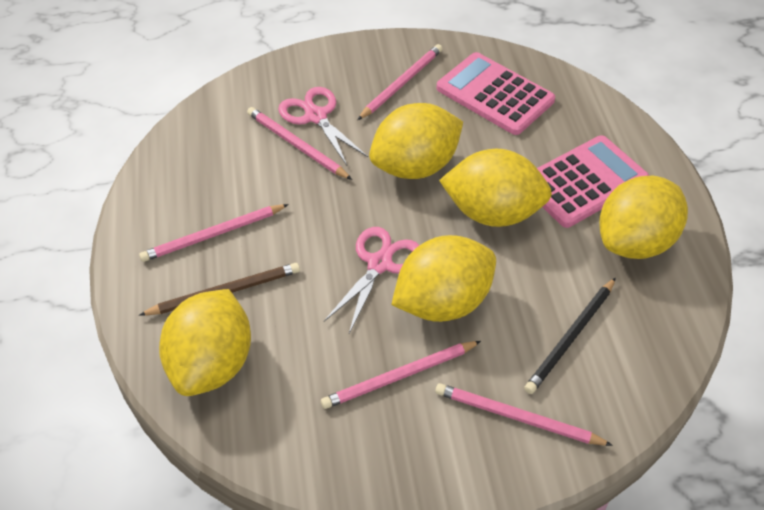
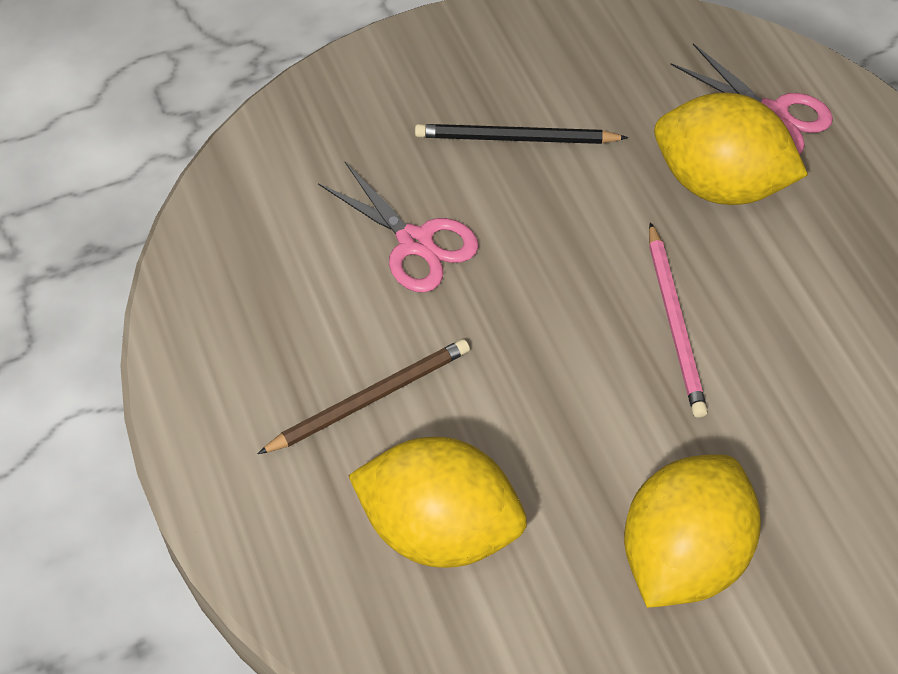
pink calculator: [436,52,555,135] [537,136,649,228] = 2 -> none = 0
pink pencil: [139,204,289,262] [247,107,352,180] [321,341,481,409] [358,44,443,120] [435,383,613,446] = 5 -> [649,222,708,418] = 1
yellow lemon: [159,289,251,396] [369,103,463,179] [391,235,496,322] [439,149,552,227] [599,176,688,259] = 5 -> [348,437,527,568] [624,454,761,608] [654,93,808,205] = 3

